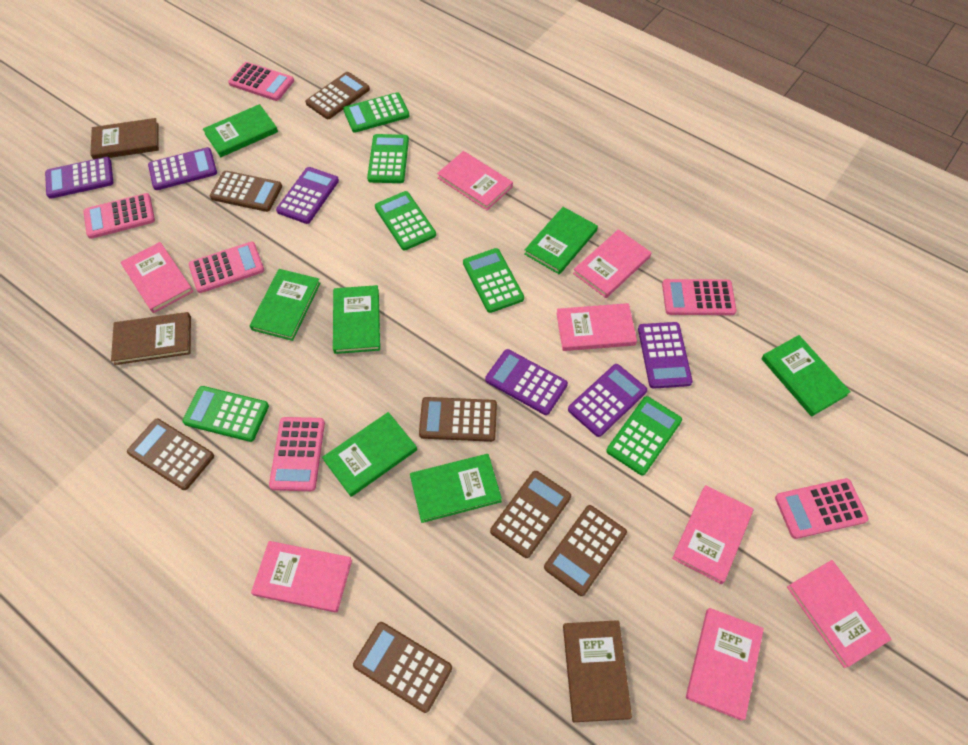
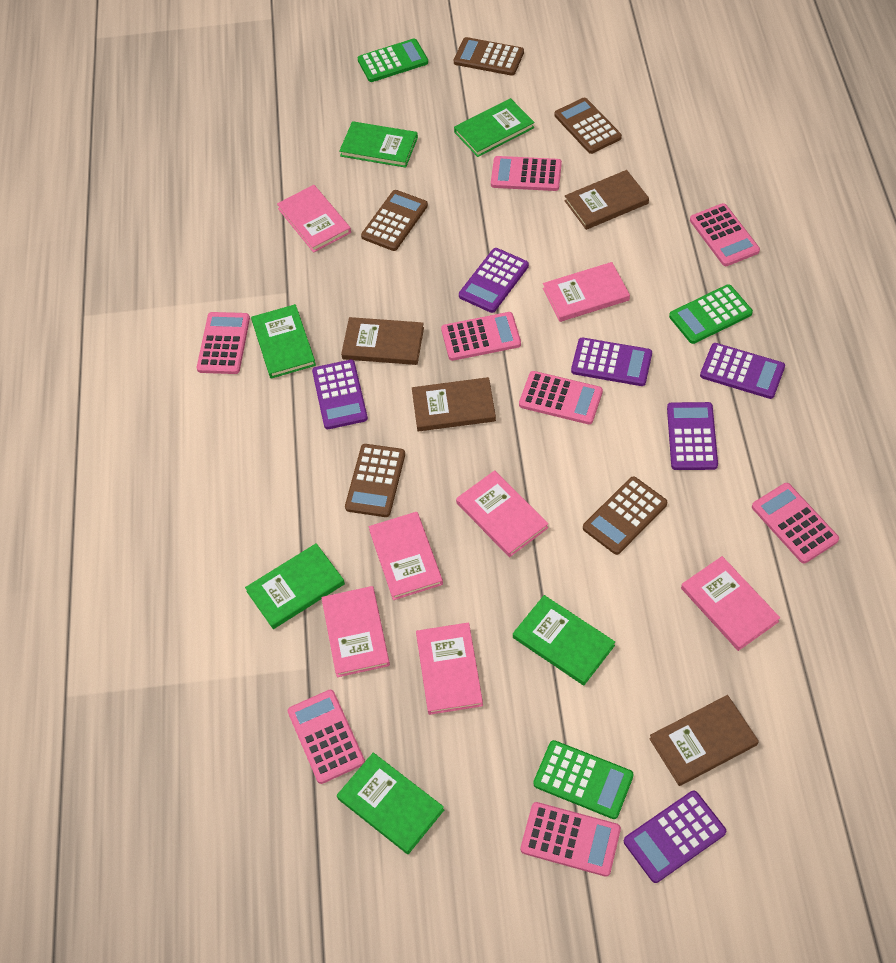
brown book: [90,118,159,159] [111,312,191,365] [563,620,632,722] = 3 -> [341,317,424,365] [412,377,496,431] [565,170,649,230] [649,695,759,786] = 4
brown calculator: [127,419,214,490] [209,171,282,212] [305,72,370,119] [353,622,452,713] [419,397,497,442] [490,471,571,558] [544,505,627,596] = 7 -> [345,444,405,517] [361,190,428,251] [454,37,524,76] [554,98,622,154] [583,477,667,555] = 5
green book: [203,104,278,157] [249,269,321,341] [322,412,417,497] [333,285,380,354] [410,454,502,523] [524,207,598,275] [761,335,851,417] = 7 -> [245,543,345,629] [251,304,316,379] [337,753,444,854] [339,121,418,168] [454,98,534,157] [513,595,615,685] = 6
green calculator: [182,386,269,442] [343,92,409,132] [367,134,409,183] [375,191,436,250] [463,248,524,313] [606,396,682,476] = 6 -> [358,39,428,82] [533,740,634,819] [669,284,753,344] = 3
pink book: [121,242,194,313] [251,541,352,613] [437,151,513,210] [556,303,637,351] [573,229,651,298] [672,485,754,584] [686,608,764,721] [787,560,892,668] = 8 -> [277,185,351,253] [321,586,390,678] [369,512,443,600] [416,622,483,715] [456,470,548,557] [543,262,630,322] [681,556,780,651] = 7
pink calculator: [83,193,155,239] [189,242,264,293] [228,62,294,101] [269,417,325,491] [662,279,737,315] [775,478,869,539] = 6 -> [197,312,250,374] [288,690,365,784] [441,312,521,361] [491,156,562,191] [519,371,603,424] [521,802,621,877] [690,203,760,266] [752,483,839,563] = 8

